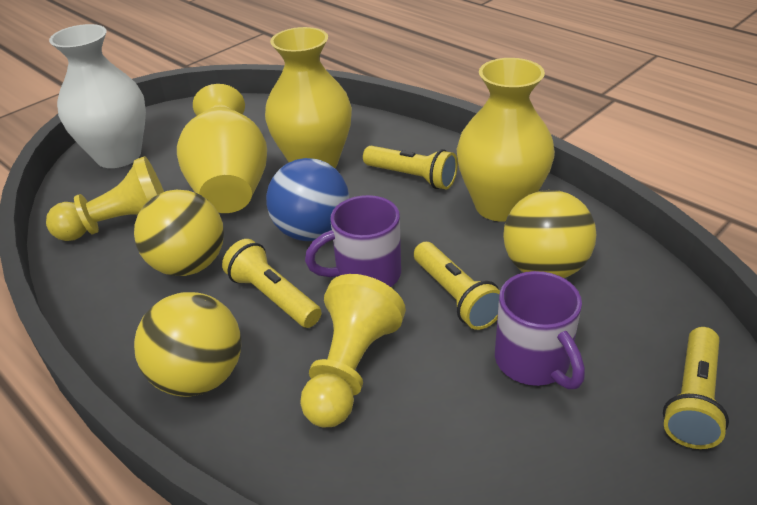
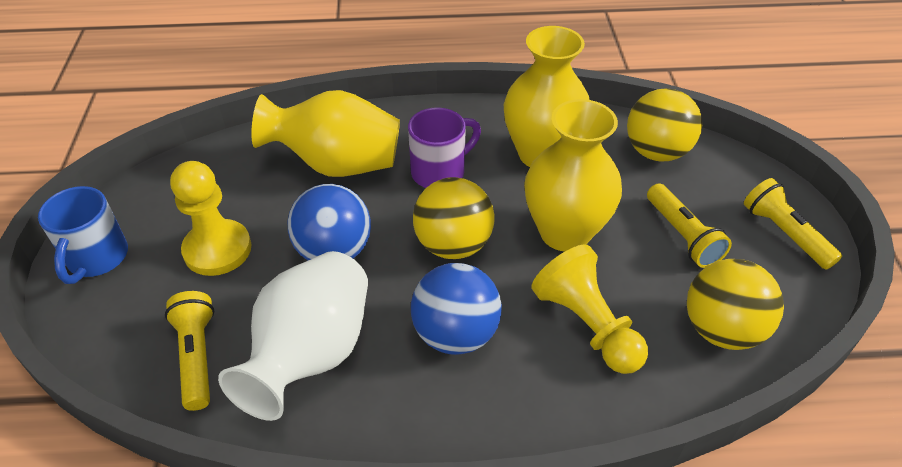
blue ball: [266,158,349,241] = 1 -> [288,184,371,260] [411,263,502,355] = 2
blue mug: none = 0 -> [38,186,128,284] = 1
purple mug: [305,195,401,287] [495,271,585,390] = 2 -> [408,107,481,188] = 1
yellow flashlight: [222,239,322,328] [363,146,458,189] [414,242,500,330] [663,327,729,449] = 4 -> [165,291,214,411] [647,184,732,268] [744,178,842,270] = 3

